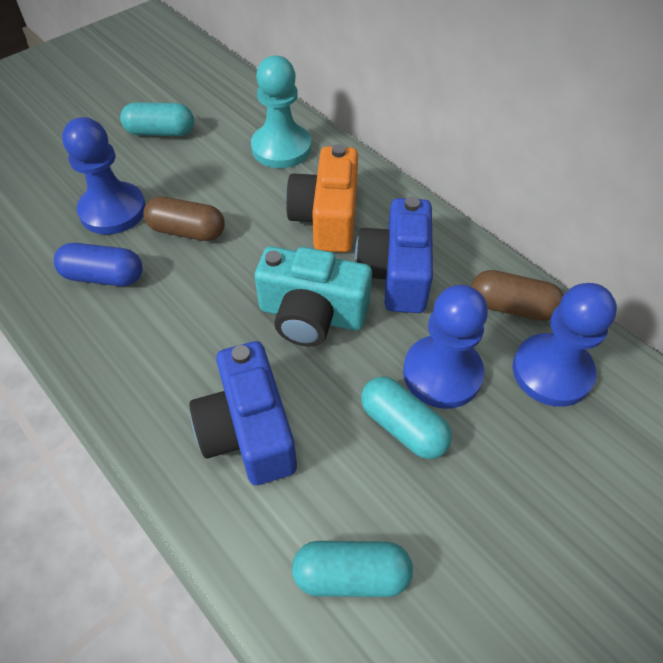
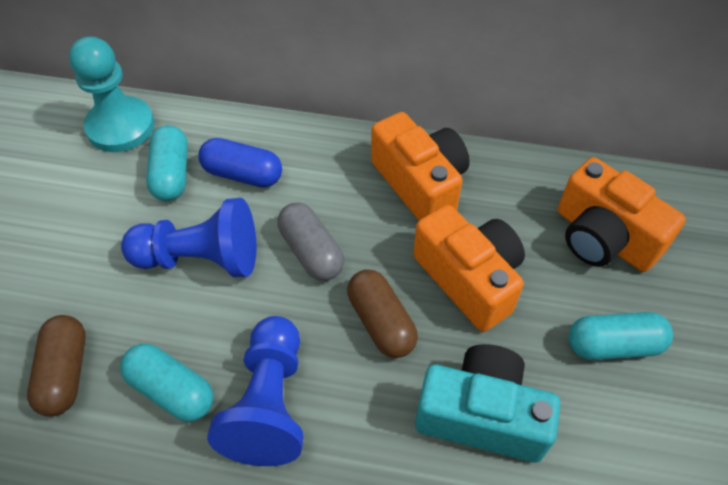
blue camera: [189,341,297,485] [355,197,433,313] = 2 -> none = 0
blue pawn: [62,117,146,235] [403,285,488,409] [512,283,617,407] = 3 -> [121,198,256,278] [207,316,304,466] = 2
grey capsule: none = 0 -> [277,203,344,281] = 1
orange camera: [286,144,358,252] = 1 -> [371,112,470,221] [413,205,525,332] [558,157,686,272] = 3

